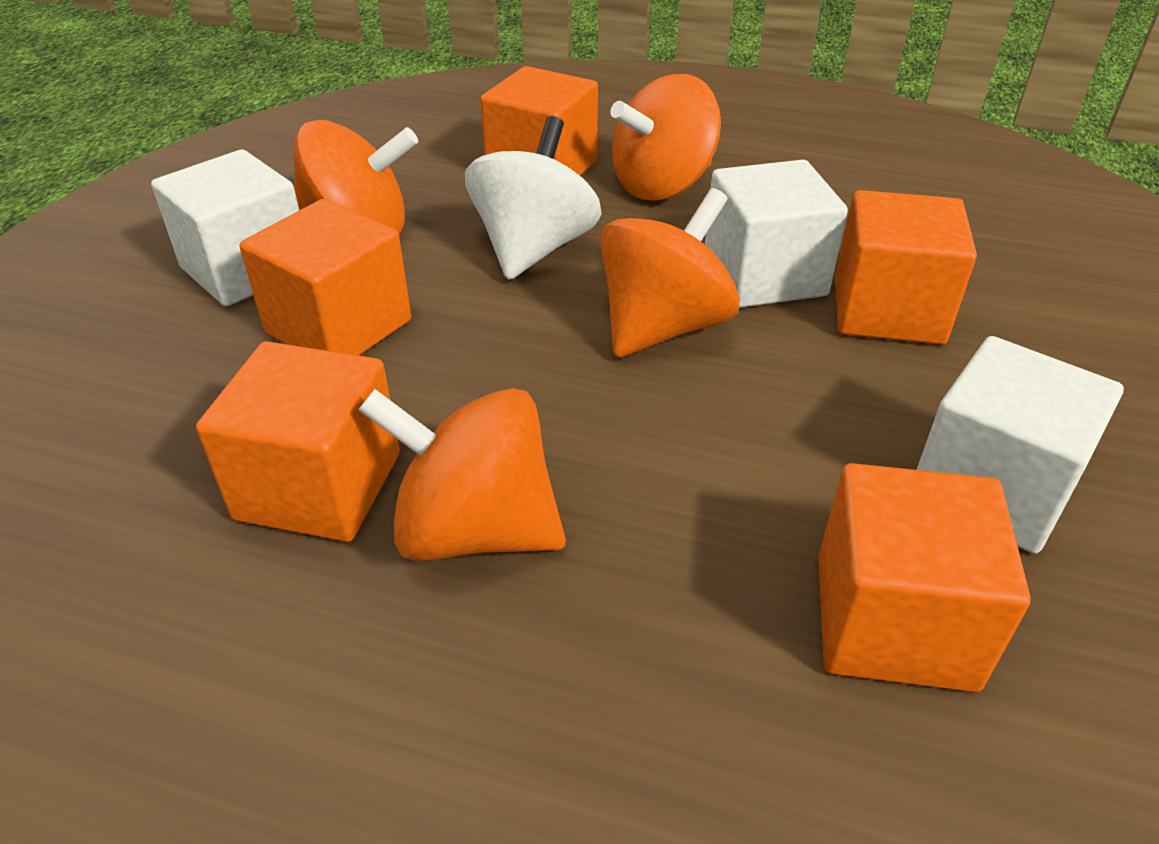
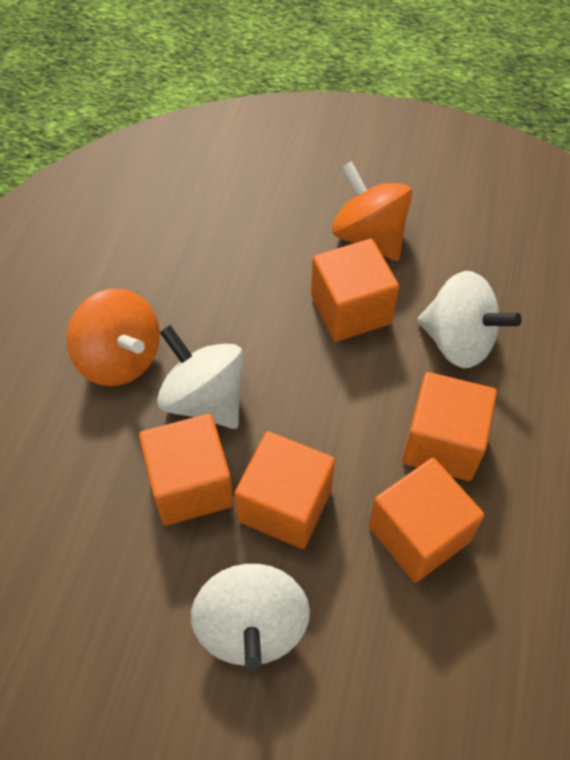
orange spinning top: [294,120,418,235] [358,388,566,561] [600,188,740,357] [610,74,721,201] = 4 -> [67,289,160,386] [332,161,412,261] = 2
white cube: [151,149,299,306] [705,160,848,308] [917,336,1124,554] = 3 -> none = 0
white spinning top: [465,116,602,280] = 1 -> [157,325,244,429] [191,564,310,671] [417,271,522,368] = 3

